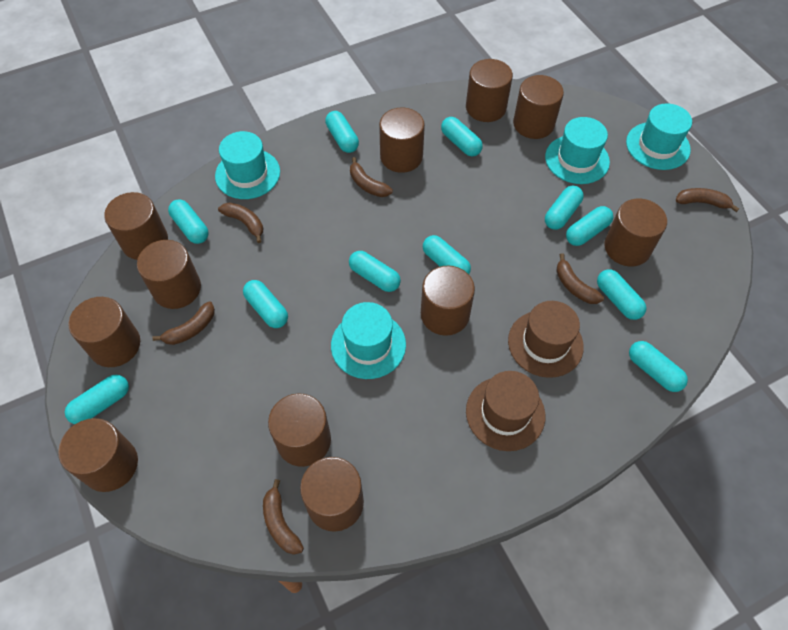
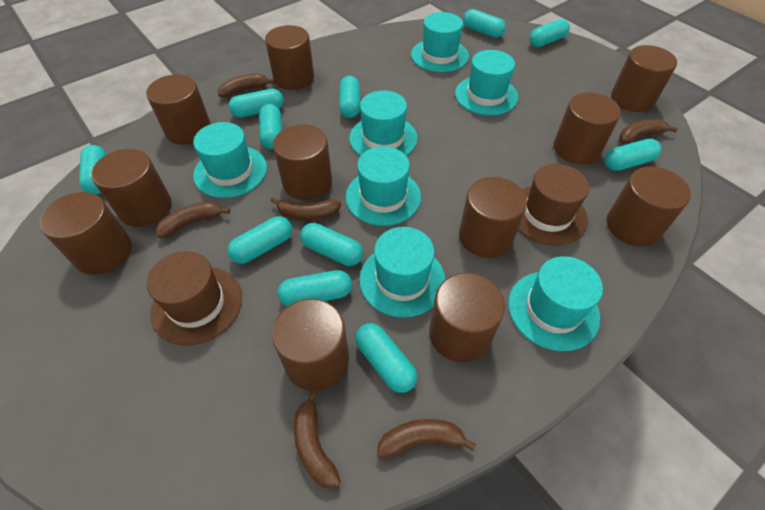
turquoise hat: [215,131,280,199] [331,302,406,379] [545,117,610,184] [626,103,692,170] = 4 -> [193,122,267,198] [346,146,421,226] [349,90,417,156] [359,227,445,318] [411,12,469,72] [455,50,518,116] [508,256,603,351] = 7

